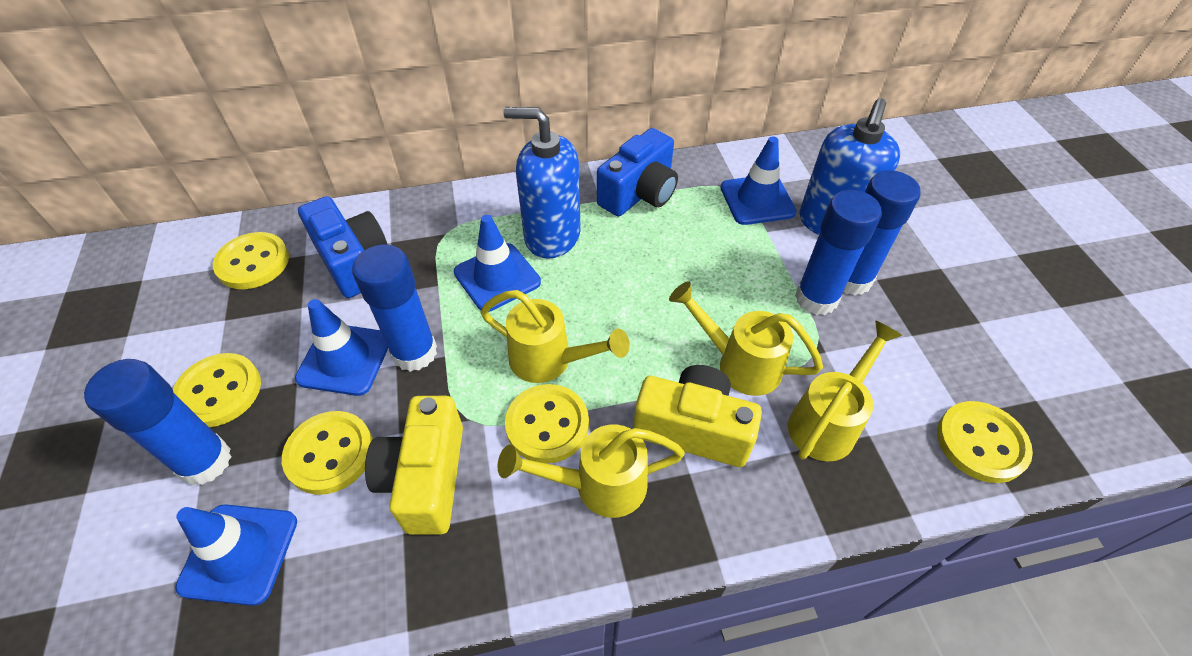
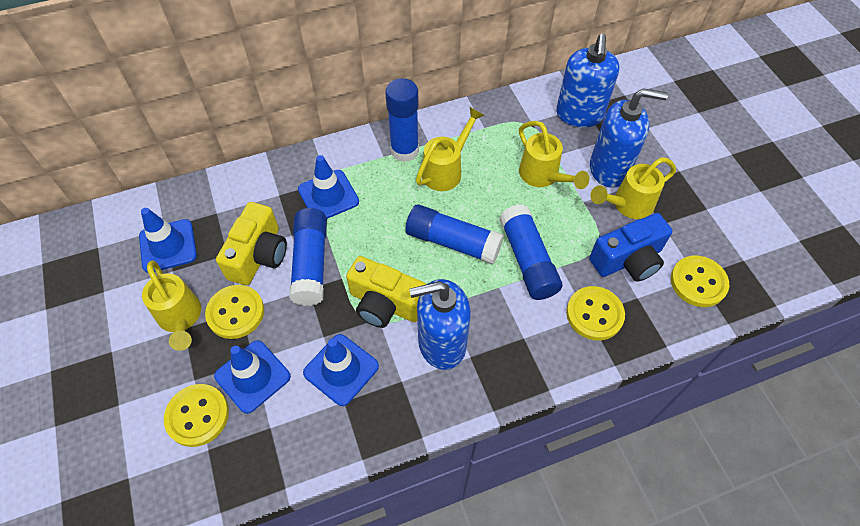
blue camera: [298,196,388,298] [597,128,678,216] = 2 -> [589,213,672,282] = 1
blue soap dispenser: [503,107,580,259] [800,98,900,235] = 2 -> [409,279,471,370] [556,34,620,128] [590,88,668,188] = 3
yellow button: [173,353,261,427] [213,232,289,289] [282,411,373,495] [505,384,589,464] [937,401,1033,483] = 5 -> [164,384,229,447] [205,285,264,339] [566,286,625,340] [671,256,729,307] = 4

